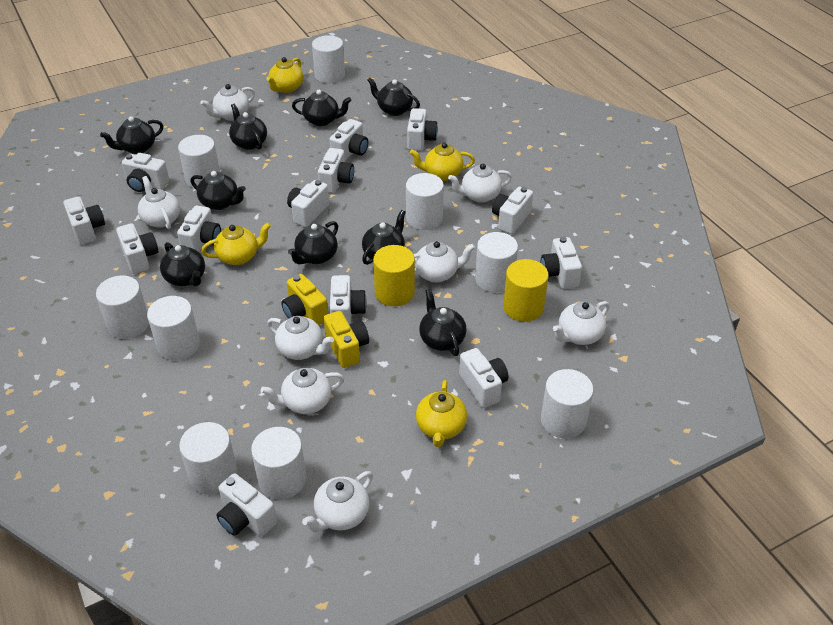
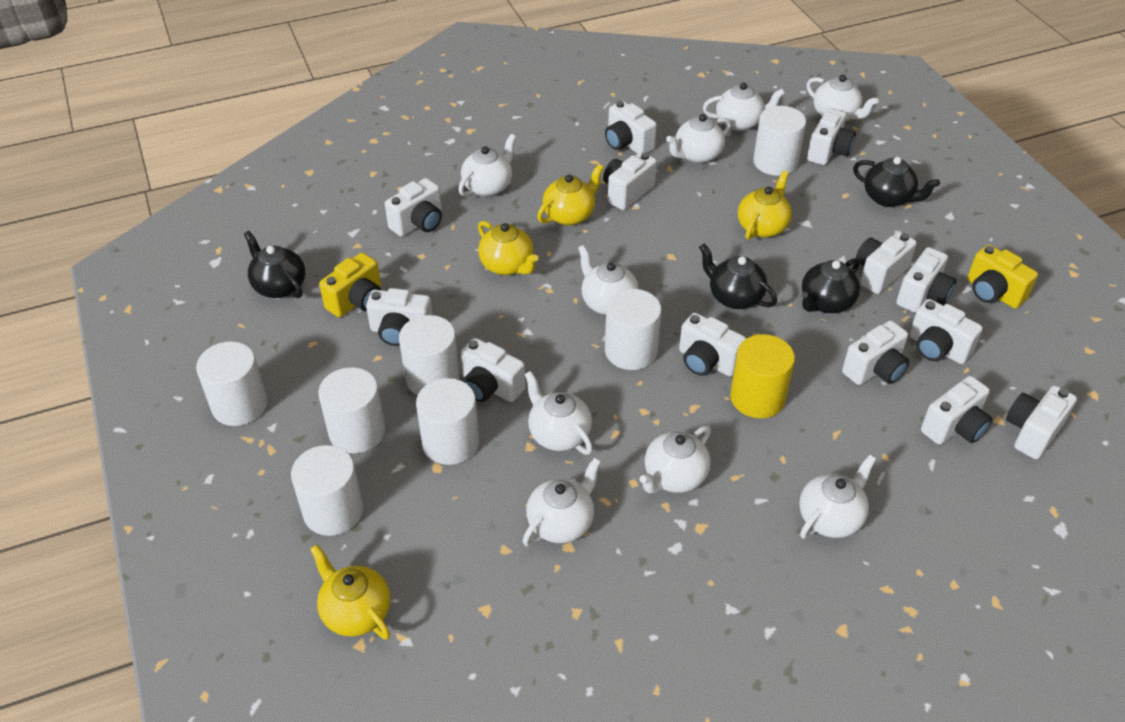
black teapot: [100,116,163,154] [160,242,205,286] [191,171,246,210] [229,104,267,150] [288,221,338,264] [292,90,351,126] [362,210,406,265] [368,77,420,116] [419,289,467,356] = 9 -> [244,231,305,298] [699,244,777,309] [802,258,860,313] [853,157,940,207] = 4
white cylinder: [96,276,149,339] [147,296,200,361] [178,135,220,188] [179,422,238,495] [251,427,306,500] [312,35,345,83] [406,173,444,230] [475,232,518,293] [541,369,593,439] = 9 -> [196,341,267,426] [291,445,363,536] [318,367,385,453] [399,315,460,395] [416,378,479,465] [605,289,662,370] [753,106,806,176] = 7
white teapot: [138,176,180,229] [200,84,255,121] [261,368,344,414] [267,316,334,360] [302,471,373,532] [414,241,475,282] [448,164,512,203] [553,301,610,345] = 8 -> [458,134,516,197] [523,458,601,546] [525,371,593,455] [578,245,639,315] [639,425,711,493] [666,114,731,163] [703,83,785,131] [799,455,876,539] [806,75,879,121] = 9
yellow cylinder: [373,245,415,306] [503,259,549,322] = 2 -> [730,334,795,418] = 1

